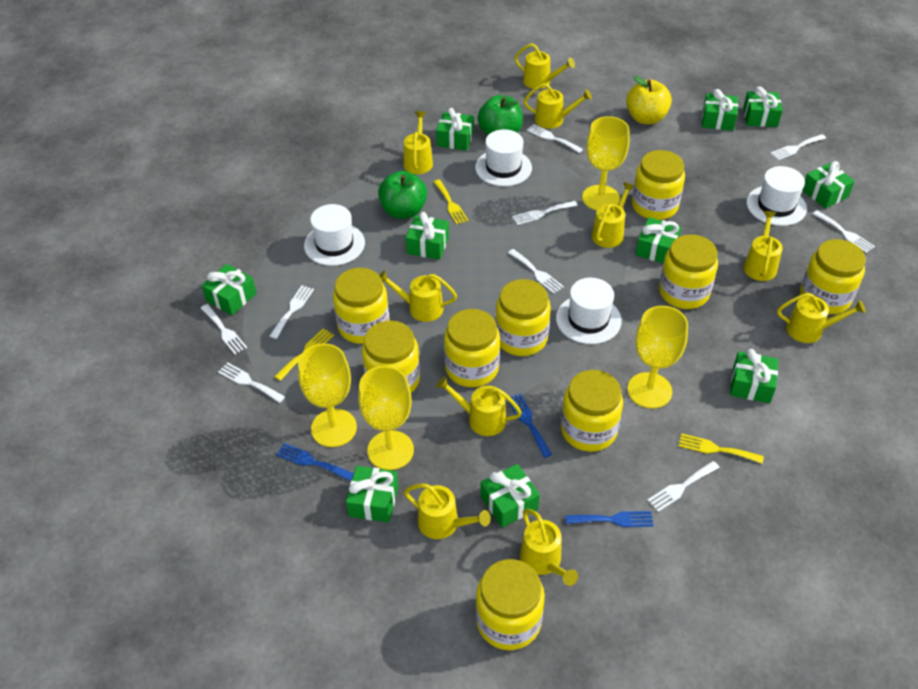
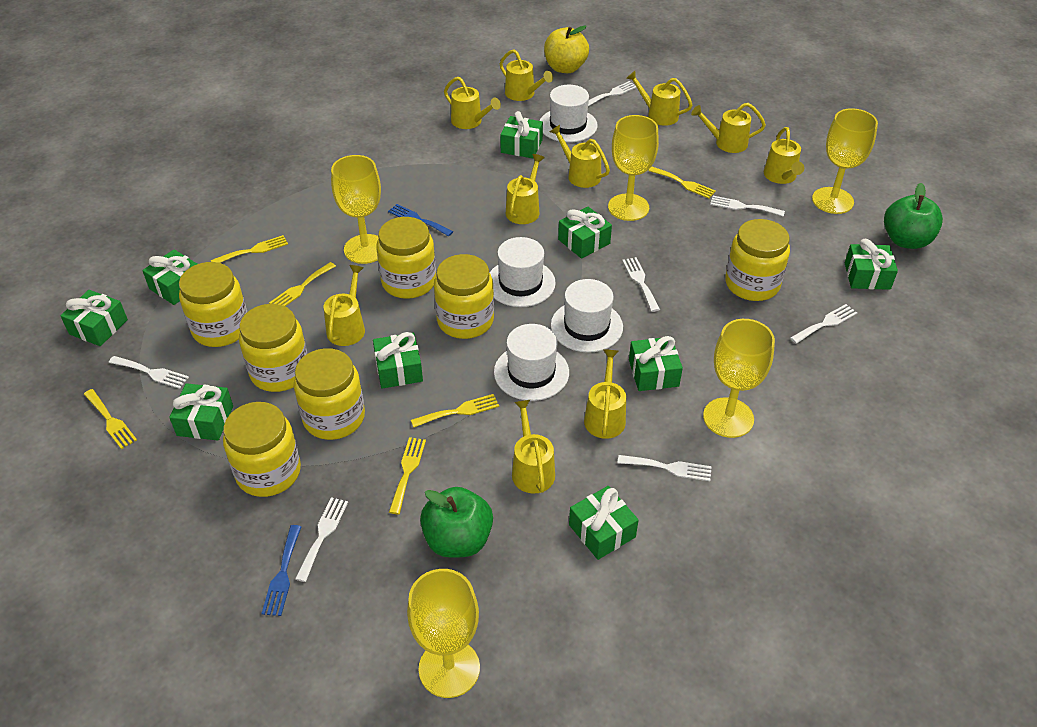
blue fork: [276,443,354,481] [508,393,552,458] [565,511,654,527] = 3 -> [261,525,301,616] [388,204,453,236] = 2
green gift: [202,264,256,315] [346,466,398,523] [406,212,449,260] [436,108,474,151] [480,464,540,528] [635,217,681,263] [702,89,738,131] [730,349,778,403] [743,86,783,127] [802,161,855,209] = 10 -> [61,290,128,346] [142,249,197,305] [169,383,233,440] [373,332,423,389] [500,111,543,158] [558,206,612,259] [569,486,639,560] [629,336,683,391] [845,239,898,290] = 9
white fork: [201,304,247,354] [218,362,285,403] [270,285,314,339] [508,249,564,294] [512,201,578,225] [527,124,583,153] [647,461,720,512] [770,134,826,160] [813,211,875,253] = 9 -> [109,356,189,389] [295,497,348,582] [588,81,637,106] [618,455,712,481] [622,257,660,312] [710,196,785,217] [790,304,857,344] = 7
yellow fork: [274,328,334,381] [434,180,468,224] [679,433,764,464] = 3 -> [84,389,137,449] [211,235,288,263] [269,262,336,306] [389,437,426,514] [411,394,499,428] [648,167,716,198] = 6
yellow goblet: [298,344,357,447] [358,366,414,470] [582,116,630,210] [627,306,688,408] = 4 -> [331,155,381,264] [407,569,480,698] [608,115,659,221] [703,319,775,438] [812,108,878,214] = 5
yellow jar: [333,268,389,344] [362,321,420,393] [444,309,500,387] [476,559,545,650] [495,279,551,356] [561,370,623,452] [632,150,685,220] [659,234,718,309] [800,239,866,314] = 9 -> [179,262,247,347] [223,402,301,497] [239,304,308,392] [294,348,365,440] [376,217,436,299] [434,254,494,339] [725,219,790,301] = 7

